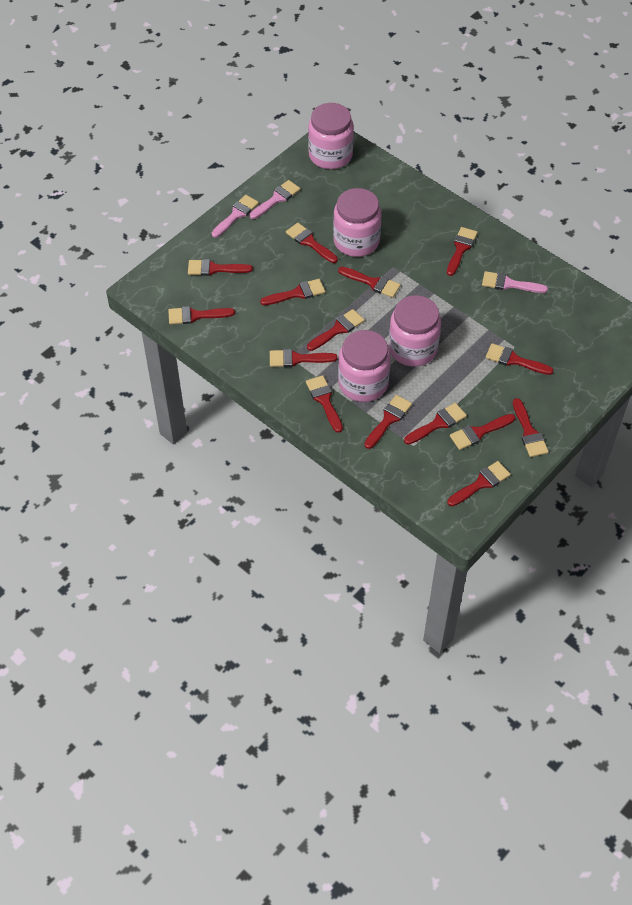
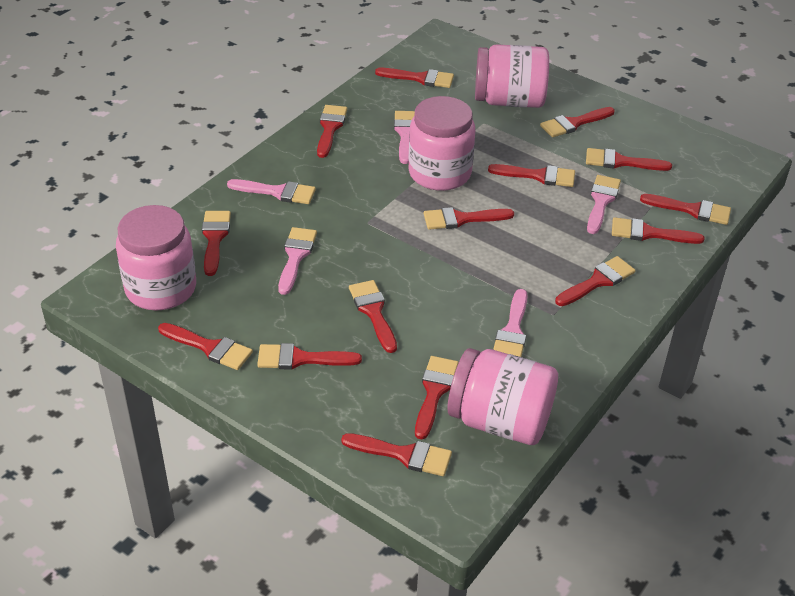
pink brush: [212,195,259,238] [250,180,301,219] [482,271,548,293] = 3 -> [227,179,316,204] [278,227,317,295] [394,111,415,164] [493,289,527,357] [587,175,621,234] = 5

